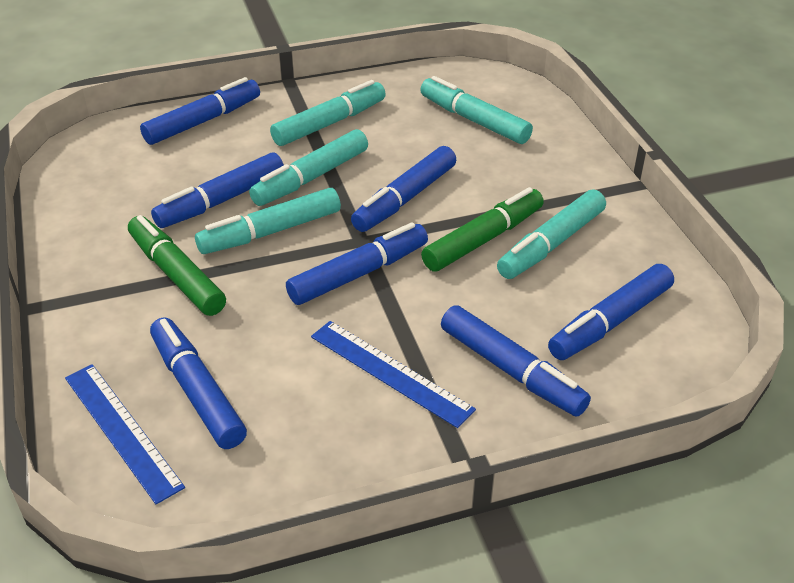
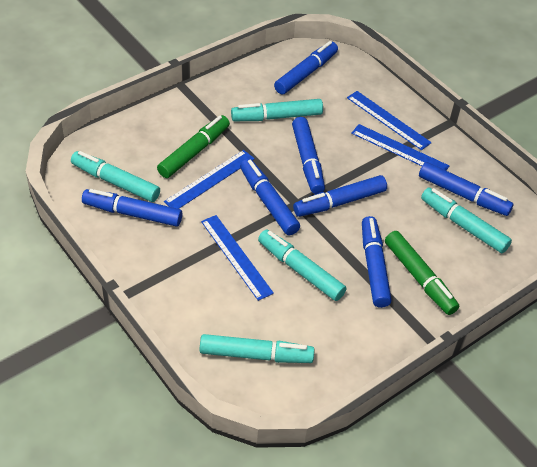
blue ruler: [65,364,185,504] [311,321,476,428] = 2 -> [164,150,255,209] [201,215,274,301] [347,91,432,150] [351,124,449,170] = 4

